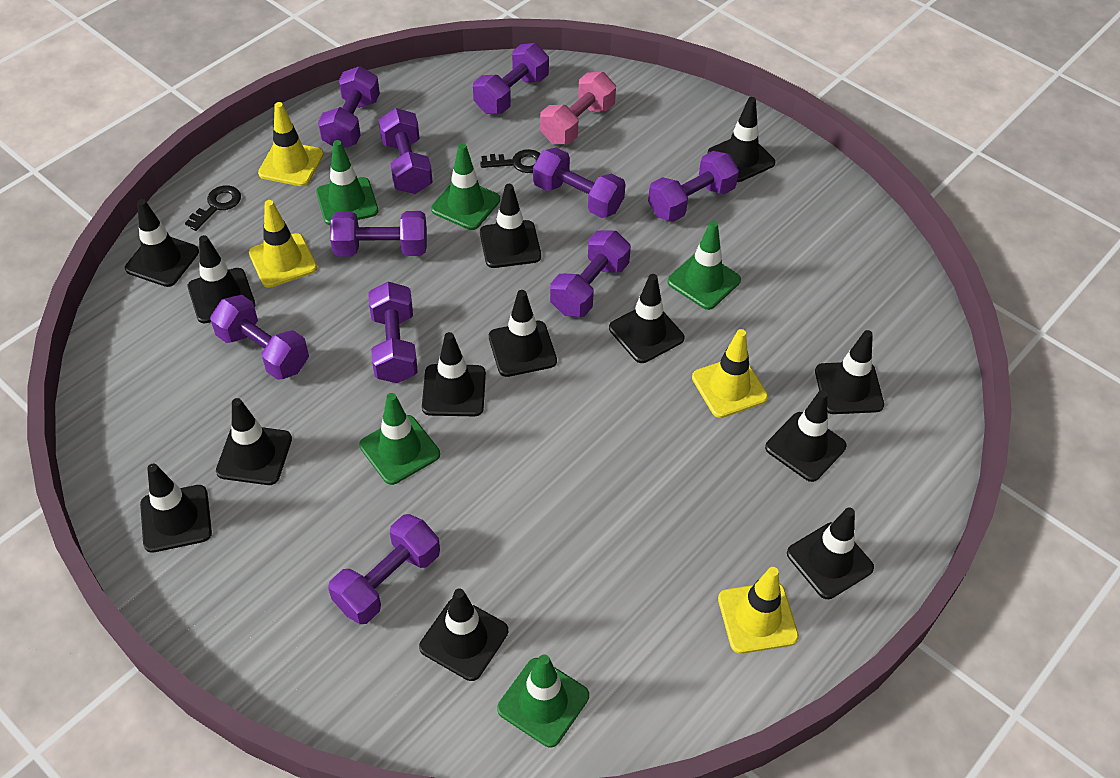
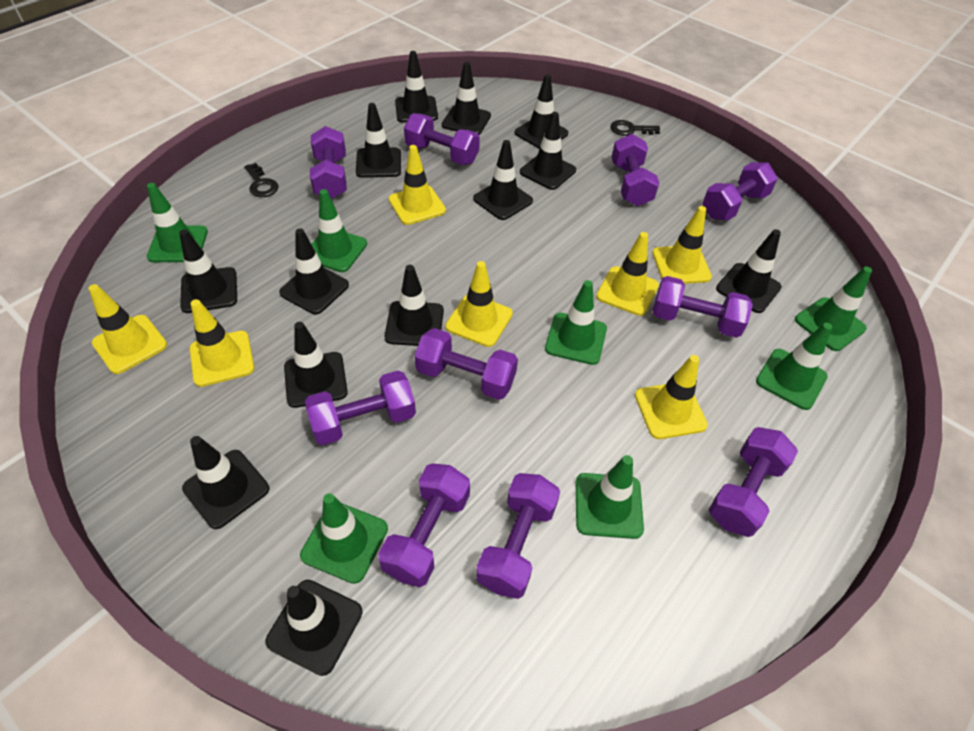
green traffic cone: [316,140,378,225] [359,393,440,485] [431,143,500,230] [497,654,589,747] [667,221,741,310] = 5 -> [147,183,208,262] [300,493,388,584] [311,189,367,272] [545,280,607,365] [576,455,644,539] [756,323,832,410] [795,266,872,351] = 7
pink dumbbell: [540,72,616,144] = 1 -> none = 0
yellow traffic cone: [249,200,317,288] [258,102,324,186] [692,329,768,418] [718,567,799,654] = 4 -> [89,284,167,374] [190,299,254,387] [389,145,446,225] [446,261,513,347] [596,232,659,316] [635,355,708,439] [652,206,712,284] = 7

